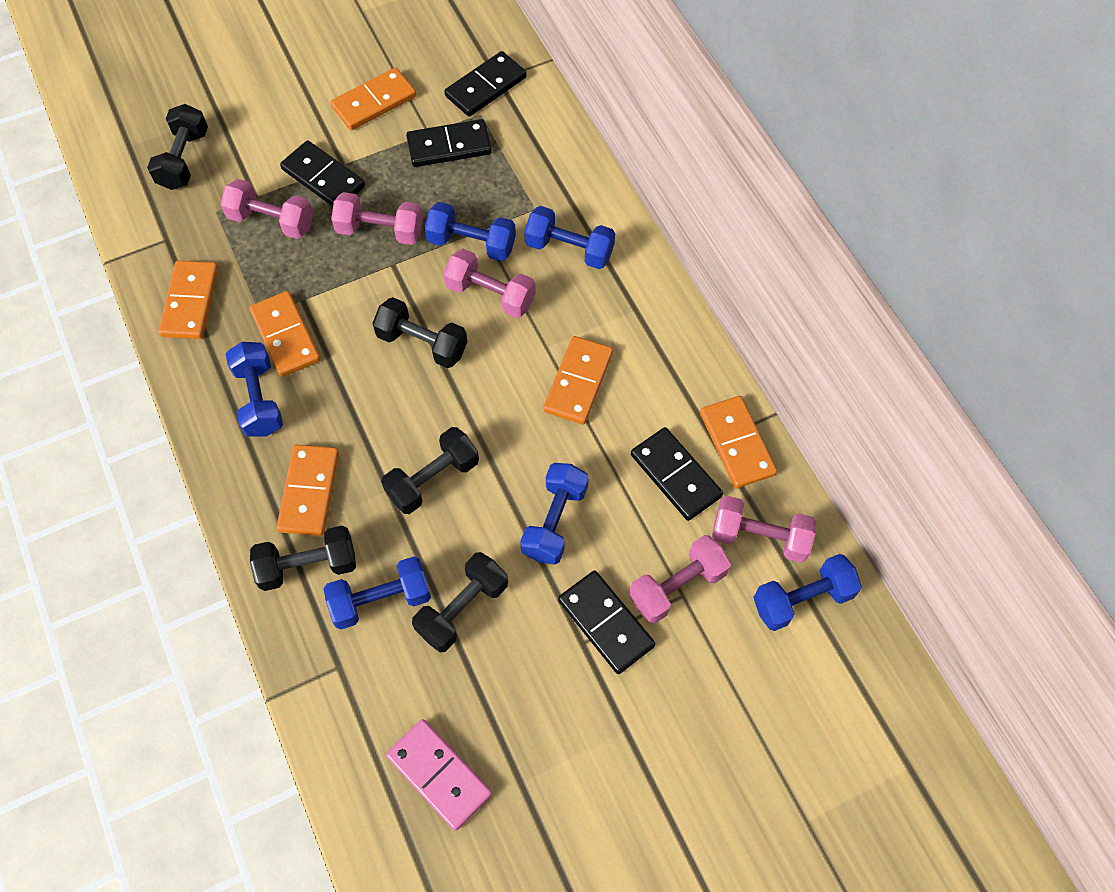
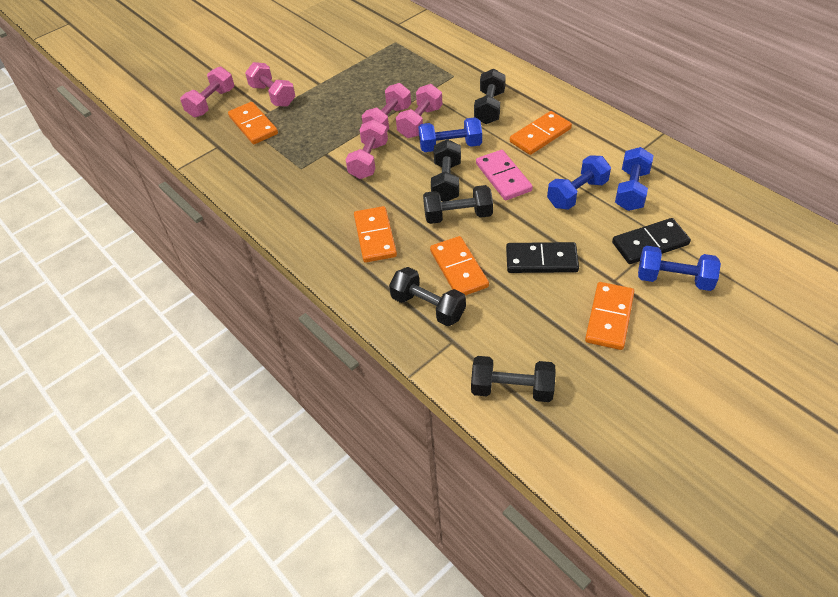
black domino: [280,141,365,206] [406,119,492,167] [444,51,527,117] [558,570,655,674] [631,427,723,521] = 5 -> [506,242,579,273] [612,218,691,264] = 2
blue dumbbell: [226,342,283,437] [324,557,431,629] [425,202,516,261] [520,463,589,565] [524,206,615,269] [753,554,862,631] = 6 -> [418,117,482,152] [547,155,611,210] [615,147,654,211] [638,246,721,291] = 4
orange domino: [158,261,218,339] [249,291,321,377] [277,445,339,536] [330,68,416,130] [543,336,613,425] [700,396,777,488] = 6 -> [228,102,278,144] [354,206,397,263] [430,236,489,295] [510,111,572,155] [585,282,634,350] = 5

